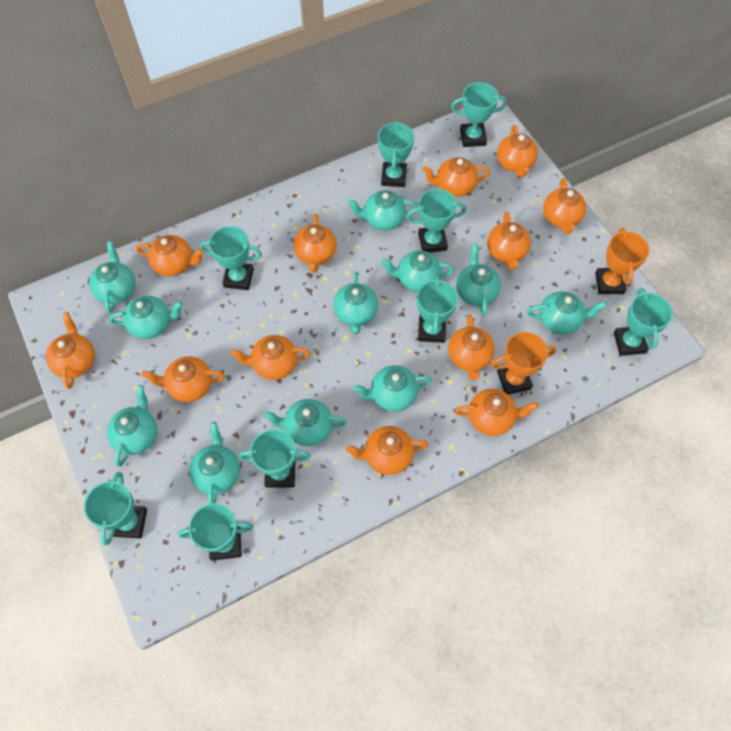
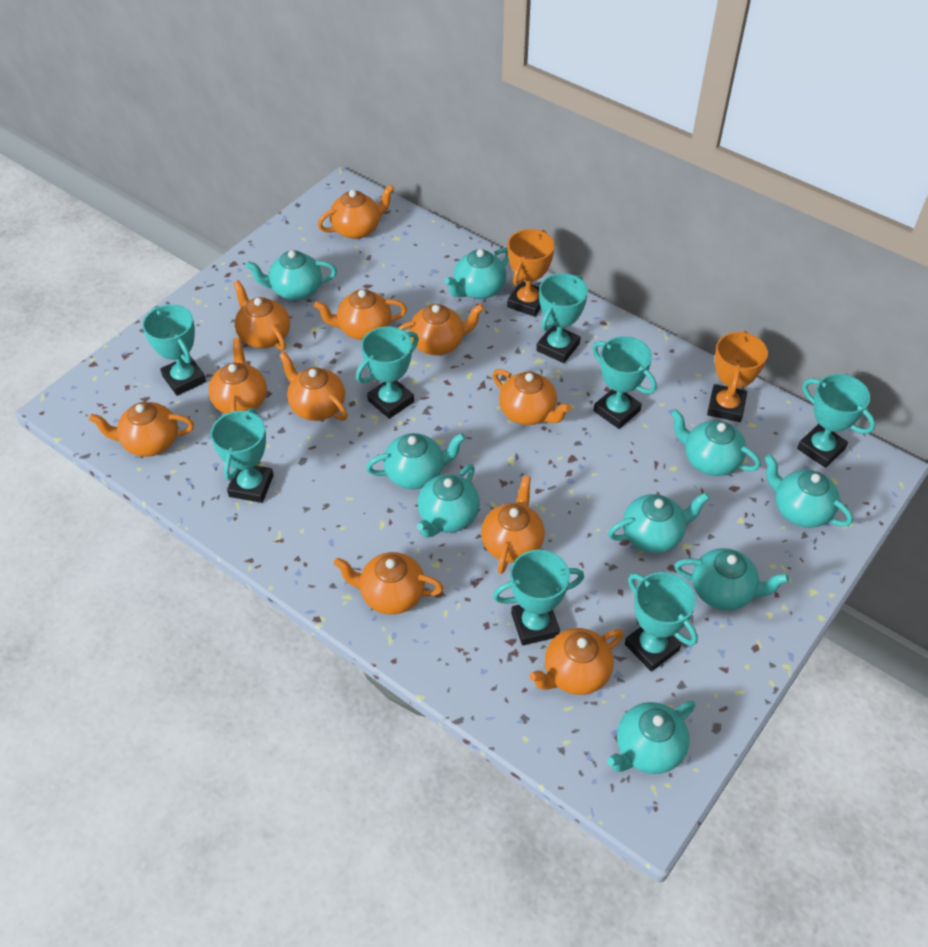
orange teapot: [46,312,95,389] [136,235,204,276] [141,356,225,402] [230,335,311,380] [293,214,337,272] [346,426,428,475] [422,157,490,197] [448,314,495,380] [455,389,539,436] [487,211,531,270] [497,125,538,178] [543,178,586,234] = 12 -> [89,402,194,457] [208,338,267,414] [233,280,290,351] [279,352,348,421] [314,289,407,340] [318,185,394,239] [334,552,443,615] [398,304,484,355] [481,475,545,574] [492,369,571,425] [529,628,624,695] = 11
turquoise teapot: [89,241,135,313] [107,385,157,467] [109,296,183,339] [189,422,240,504] [263,399,347,446] [333,271,378,334] [347,190,418,230] [353,365,432,412] [381,250,455,292] [456,244,501,316] [527,291,607,335] = 11 -> [245,250,337,300] [366,433,465,489] [417,464,480,538] [445,248,509,299] [607,700,695,774] [608,493,710,553] [671,409,761,476] [674,548,789,610] [764,454,853,528] = 9
turquoise trophy: [84,472,147,546] [178,503,253,560] [200,226,262,290] [239,429,311,488] [378,121,414,187] [406,189,467,253] [417,276,458,343] [451,82,507,147] [614,288,673,356] = 9 -> [142,304,206,396] [211,408,274,503] [356,326,419,419] [493,550,584,645] [536,273,588,363] [592,336,657,429] [625,572,698,672] [797,374,876,468] = 8

